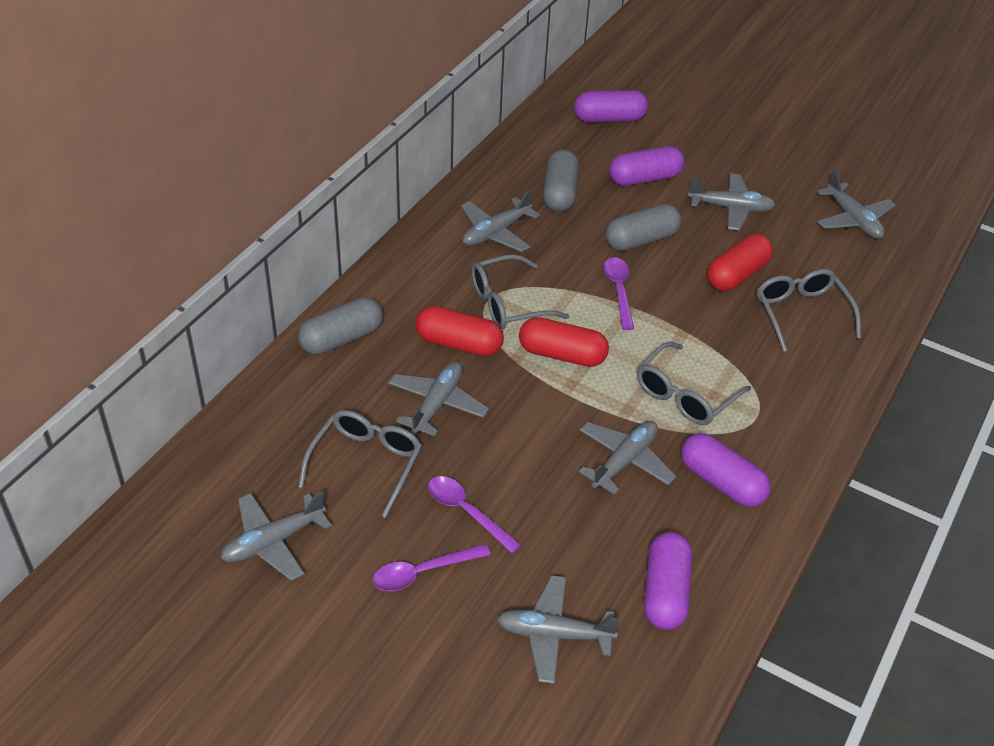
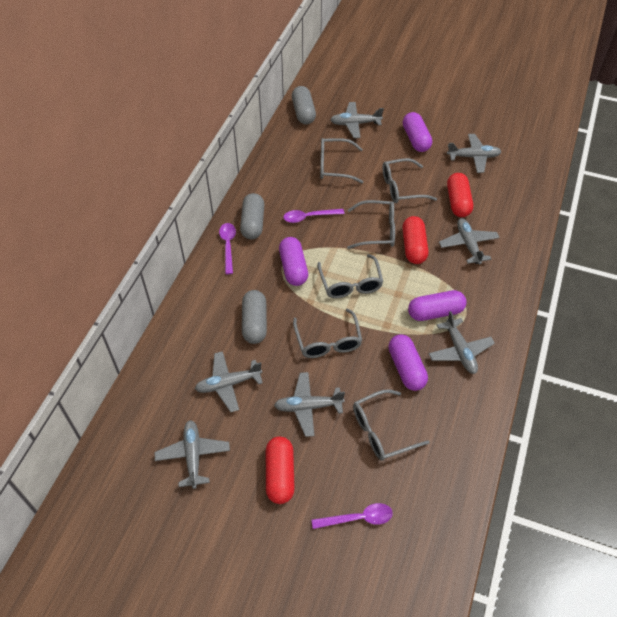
grey glasses: [298,410,422,518] [471,254,569,329] [637,342,751,425] [757,269,861,352] = 4 -> [293,308,362,358] [318,254,383,298] [320,138,363,183] [347,200,395,249] [353,389,430,461] [382,158,437,203] = 6

